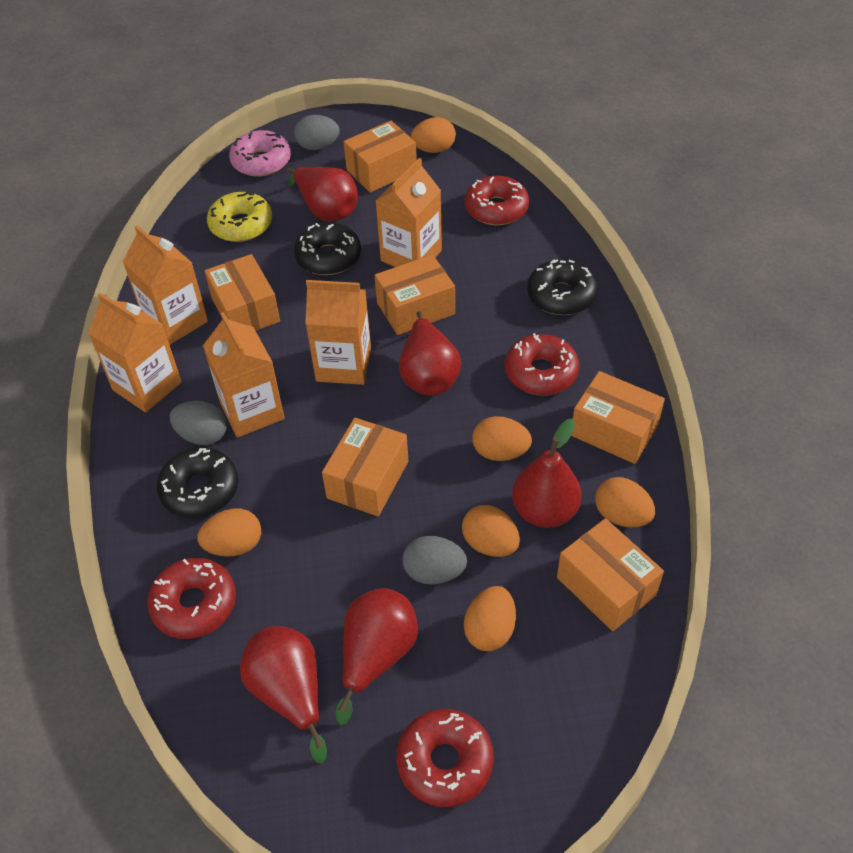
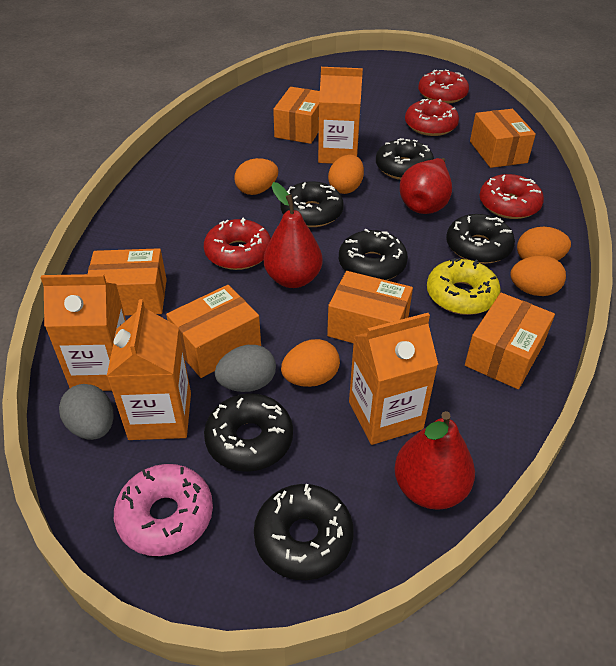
black donut: [157,448,238,518] [294,223,361,275] [527,259,598,315] = 3 -> [204,393,293,472] [254,484,354,580] [281,181,344,227] [339,229,408,280] [376,138,434,180] [446,214,515,264] = 6
grey egg: [169,401,227,445] [294,115,339,150] [403,536,467,584] = 3 -> [59,384,113,440] [215,345,276,392] = 2
orange carton: [88,293,182,413] [123,226,208,345] [203,312,285,438] [305,280,371,385] [376,158,442,267] = 5 -> [40,274,126,391] [107,299,191,440] [318,67,363,164] [349,313,438,445] = 4
orange egg: [198,509,261,557] [411,117,456,153] [462,505,520,557] [464,586,516,651] [472,416,532,461] [595,477,655,528] = 6 -> [235,158,278,195] [281,339,340,387] [328,155,364,194] [510,255,566,296] [517,227,571,261] = 5
red pear: [240,626,327,763] [286,167,358,221] [335,588,418,725] [399,311,461,396] [512,418,582,528] = 5 -> [264,182,323,288] [394,411,475,510] [400,158,452,214] = 3

